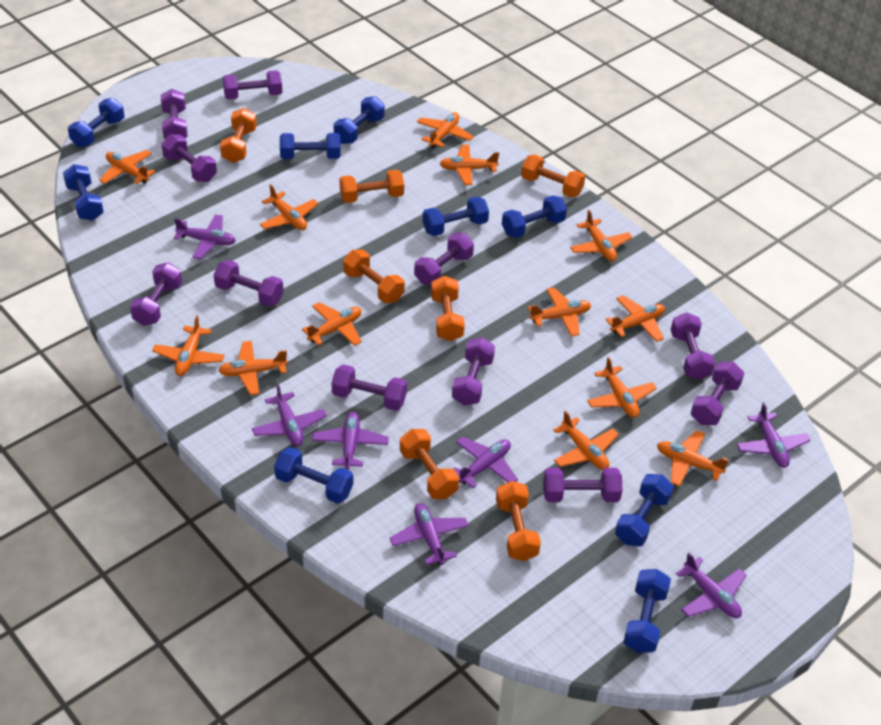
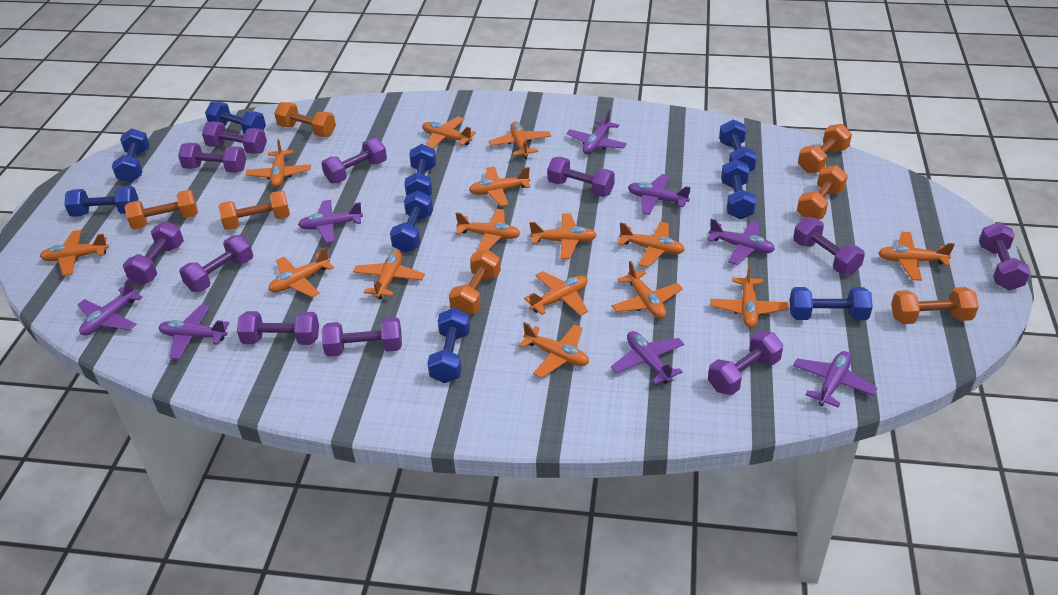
orange plane: [99,150,155,184] [152,315,225,376] [218,341,288,395] [260,184,318,230] [302,302,362,346] [417,113,474,148] [439,145,499,185] [528,287,591,337] [553,411,619,470] [570,210,632,261] [587,357,657,418] [606,295,665,342] [657,430,729,487] = 13 -> [40,230,109,276] [246,139,311,187] [269,247,334,297] [353,250,425,299] [422,116,476,148] [455,209,520,252] [469,166,530,207] [489,121,551,159] [519,322,589,378] [524,271,588,316] [529,214,597,259] [611,261,683,319] [618,222,685,267] [710,265,789,328] [878,232,955,281] = 15
purple plane: [174,214,236,259] [252,383,327,446] [312,412,389,469] [390,503,469,565] [453,436,518,488] [676,553,747,618] [737,402,810,468] = 7 -> [77,279,143,336] [159,304,229,359] [298,200,363,243] [566,110,627,154] [611,331,684,384] [628,174,691,215] [707,219,775,265] [793,351,877,407] = 8

